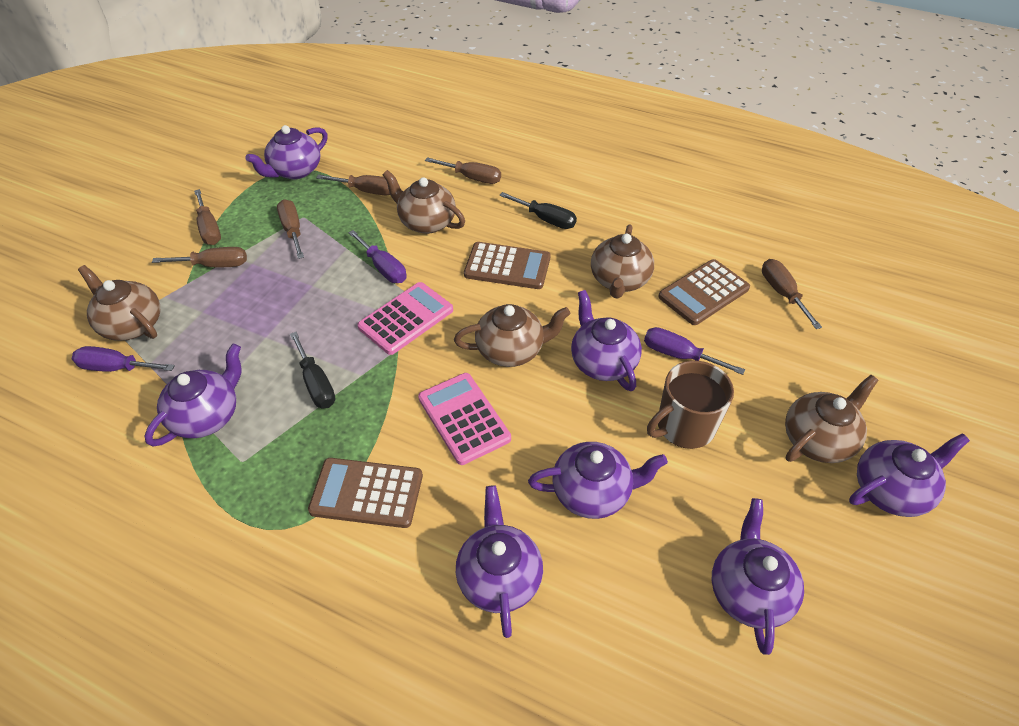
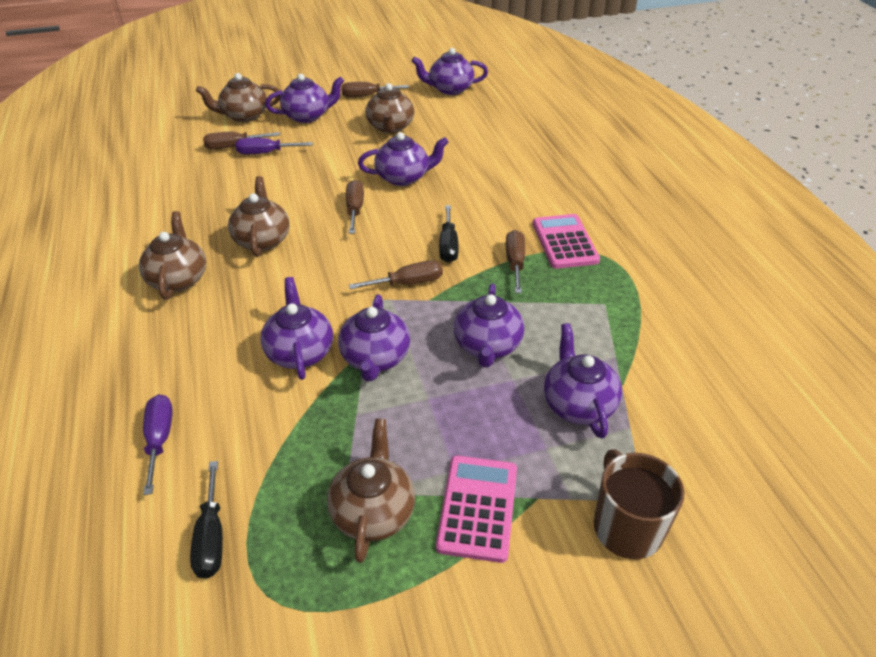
brown calculator: [308,458,423,528] [464,242,550,289] [658,259,750,325] = 3 -> none = 0
brown screwdriver: [152,247,247,267] [194,189,221,245] [277,199,304,259] [316,175,390,195] [425,157,501,184] [762,259,822,329] = 6 -> [203,132,280,149] [341,82,409,97] [346,180,364,234] [349,260,443,289] [506,230,525,293] = 5
purple screwdriver: [72,346,175,372] [348,230,406,283] [644,327,745,375] = 3 -> [143,394,173,495] [235,138,313,154] = 2

